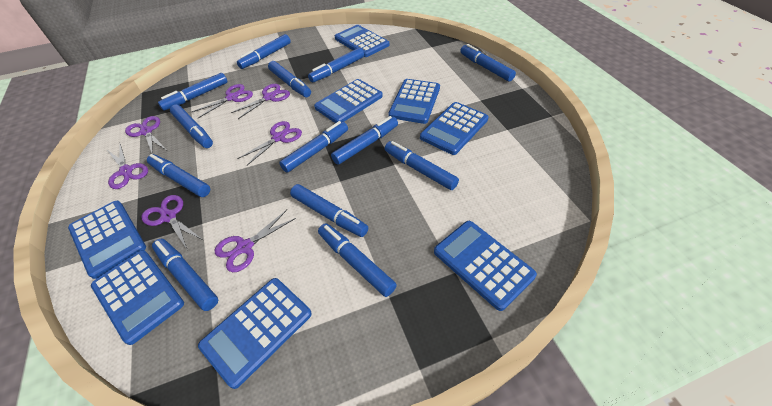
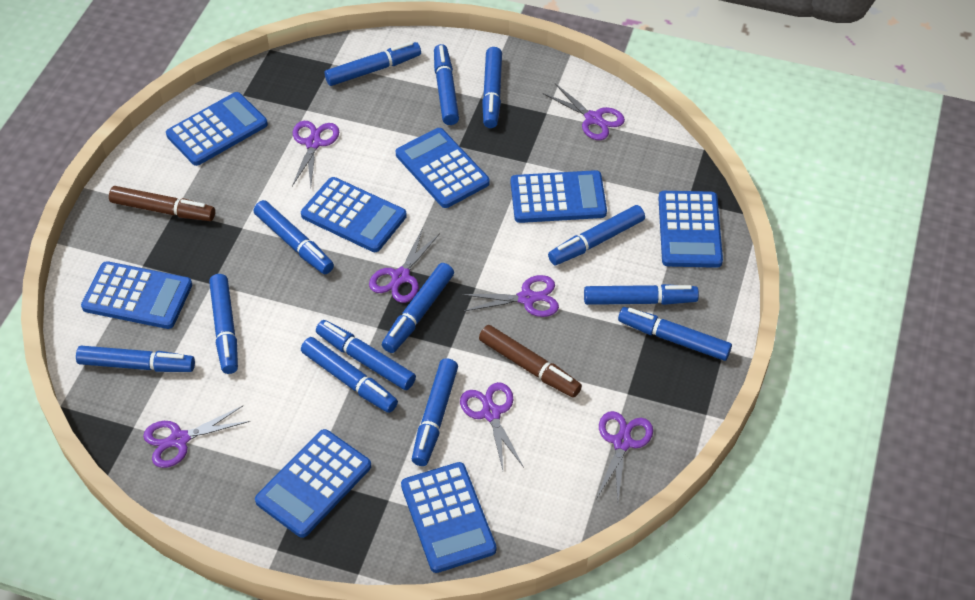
brown marker: none = 0 -> [109,186,215,221] [479,325,582,398] = 2

